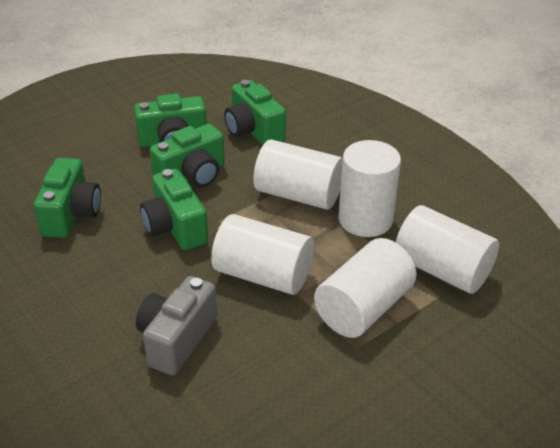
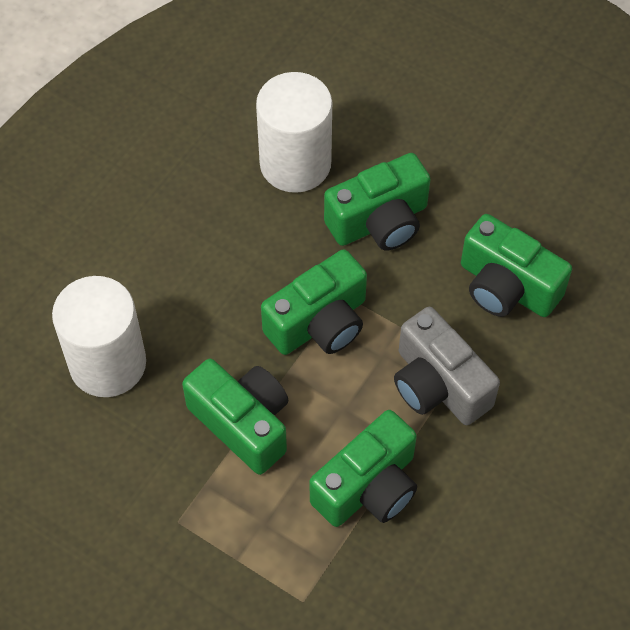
white cylinder: [211,214,314,295] [253,139,343,210] [314,238,417,338] [338,140,401,237] [396,205,499,294] = 5 -> [52,276,146,397] [256,72,332,193] = 2

